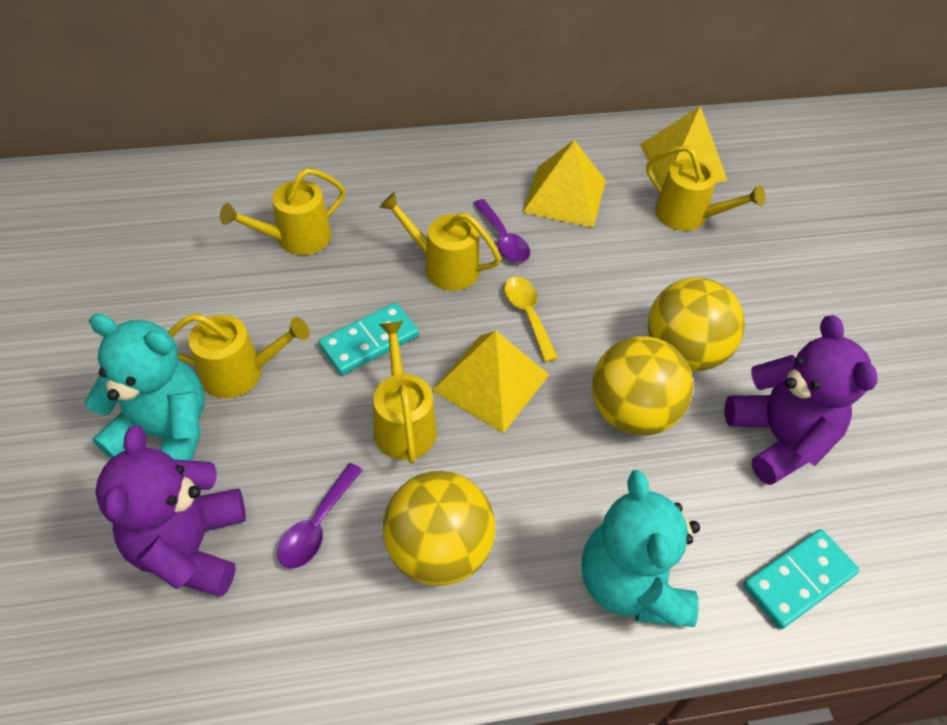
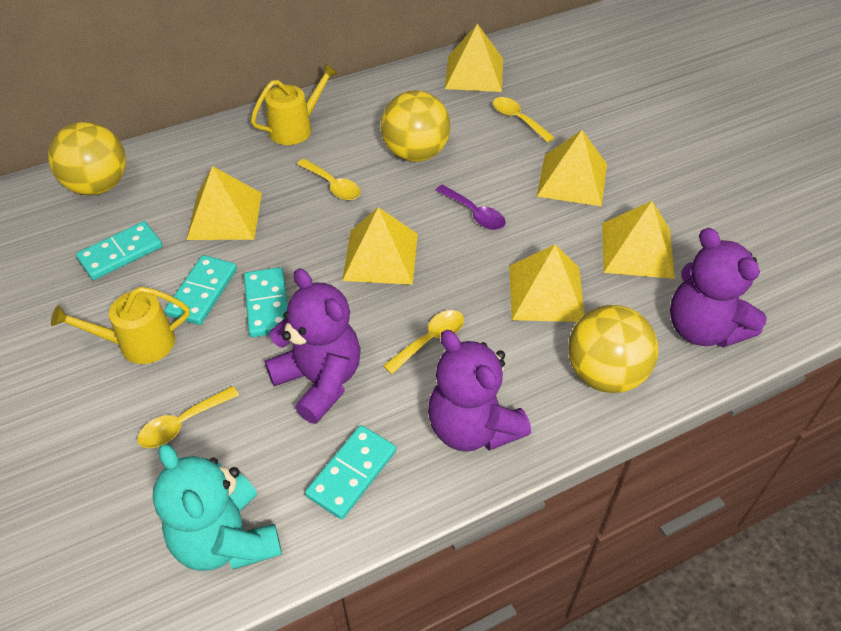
purple spoon: [277,463,363,569] [473,199,530,263] = 2 -> [435,185,506,230] = 1
purple teddy bear: [95,425,246,597] [725,315,878,485] = 2 -> [265,268,361,424] [428,330,531,452] [670,228,767,348] = 3
turquoise domino: [319,303,419,375] [743,529,859,629] = 2 -> [76,221,162,280] [165,255,237,325] [244,267,288,337] [305,425,396,519] = 4
turquoise teddy bear: [85,314,205,461] [582,470,700,627] = 2 -> [152,444,282,571] = 1
yellow pyramid: [432,331,549,433] [522,140,606,228] [640,106,728,187] = 3 -> [186,166,262,240] [342,207,418,285] [445,24,503,92] [509,244,585,322] [537,130,607,206] [602,201,675,279] = 6
yellow spoon: [504,277,558,362] = 1 -> [137,386,239,448] [297,158,361,200] [383,310,464,374] [493,97,555,142] = 4
yellow watering can: [168,314,309,398] [220,168,346,255] [373,321,437,464] [380,192,501,291] [646,145,766,231] = 5 -> [51,287,190,364] [251,63,338,145] = 2

